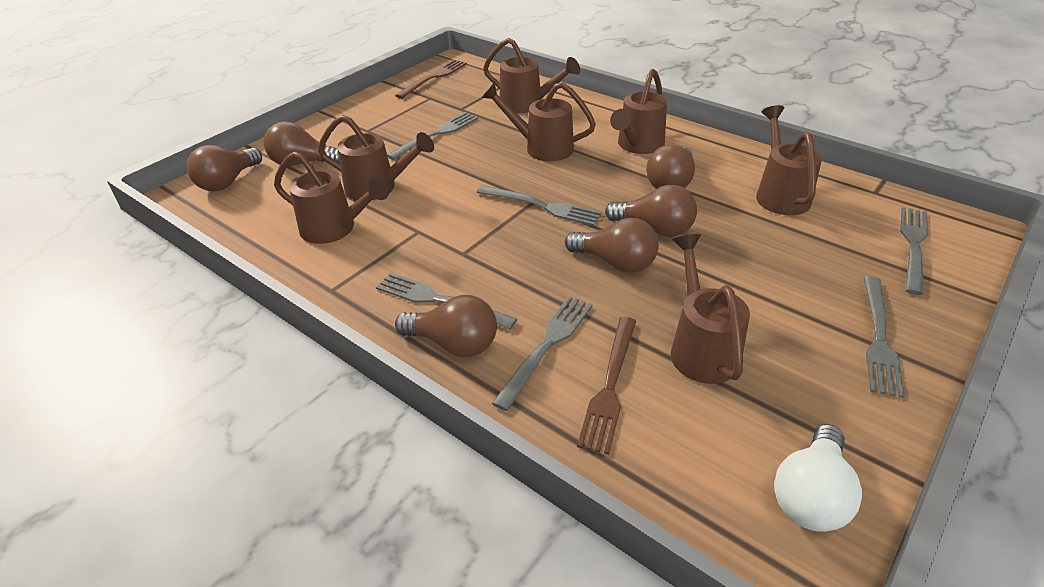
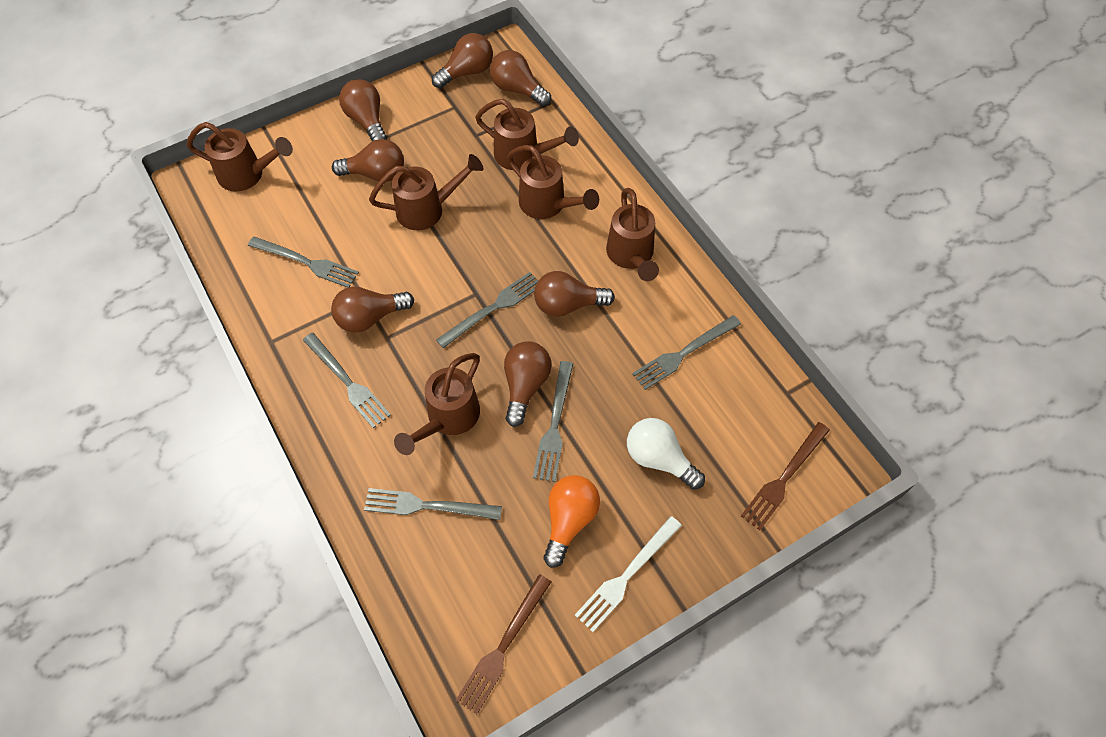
brown light bulb: [187,145,262,191] [264,121,340,166] [395,295,497,357] [565,218,659,273] [605,185,697,237] [646,145,695,189] = 6 -> [331,286,414,333] [332,139,404,182] [339,79,387,141] [432,33,493,88] [490,50,551,106] [504,341,552,427] [534,271,615,317] = 7
brown watering can: [274,151,389,244] [318,115,434,200] [482,82,596,161] [483,38,580,113] [610,69,667,154] [671,234,750,384] [756,105,822,215] = 7 -> [187,122,293,191] [369,154,484,230] [394,353,480,455] [475,99,579,170] [507,145,599,219] [606,188,659,281] = 6
orange light bulb: none = 0 -> [544,475,600,568] = 1
white fork: none = 0 -> [575,516,682,632] = 1

